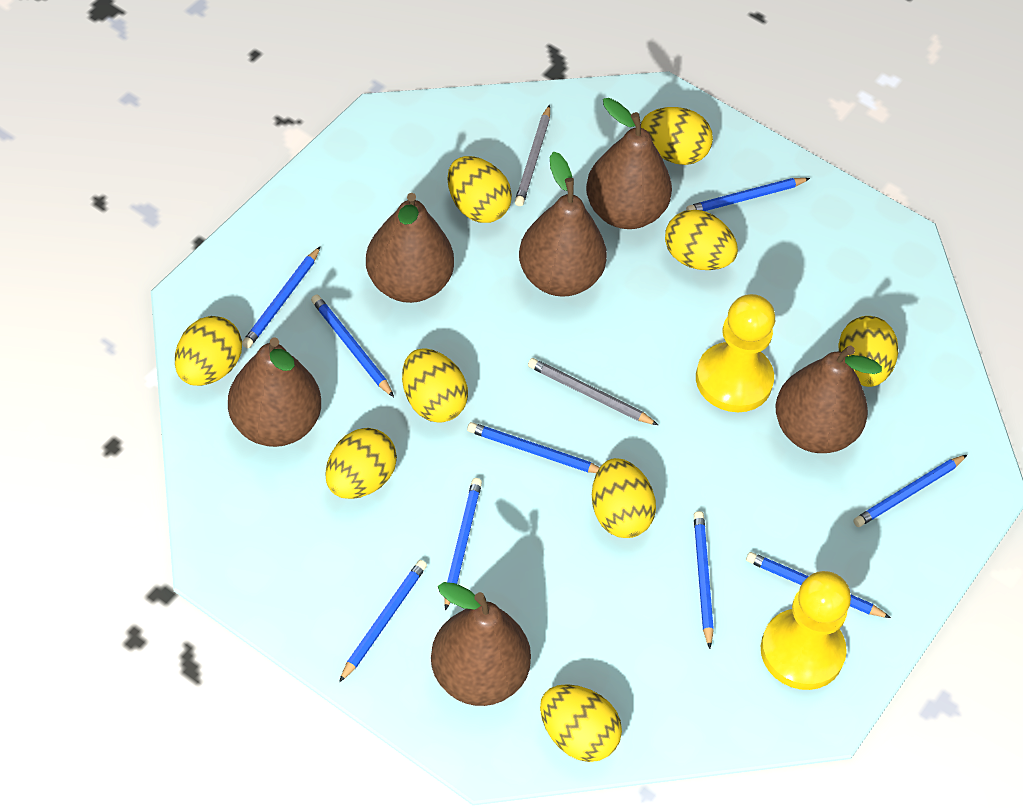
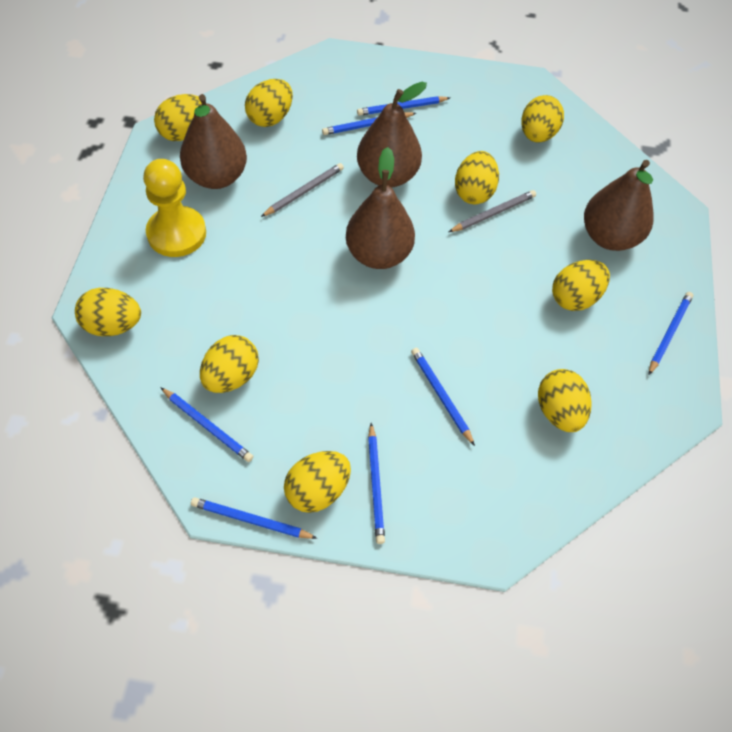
blue pencil: [242,247,320,348] [311,294,394,397] [339,560,427,682] [444,478,482,611] [467,422,600,473] [686,178,810,211] [694,511,714,649] [746,552,891,618] [853,455,967,527] = 9 -> [160,387,253,462] [191,497,317,539] [322,112,416,135] [357,96,450,116] [368,423,385,544] [411,348,475,446] [649,292,693,375] = 7
brown pear: [228,338,321,447] [366,193,454,303] [431,582,531,706] [519,152,607,297] [586,98,672,229] [776,345,882,453] = 6 -> [180,94,247,189] [346,147,415,269] [357,82,427,188] [584,160,654,251] = 4
yellow pawn: [696,294,775,412] [761,571,851,690] = 2 -> [143,159,206,257] = 1

